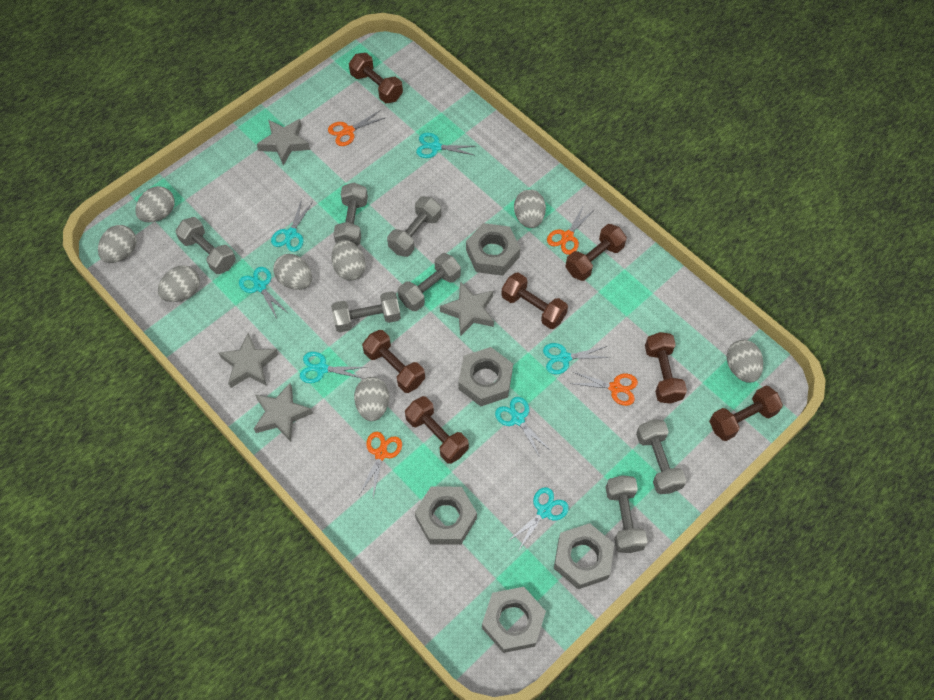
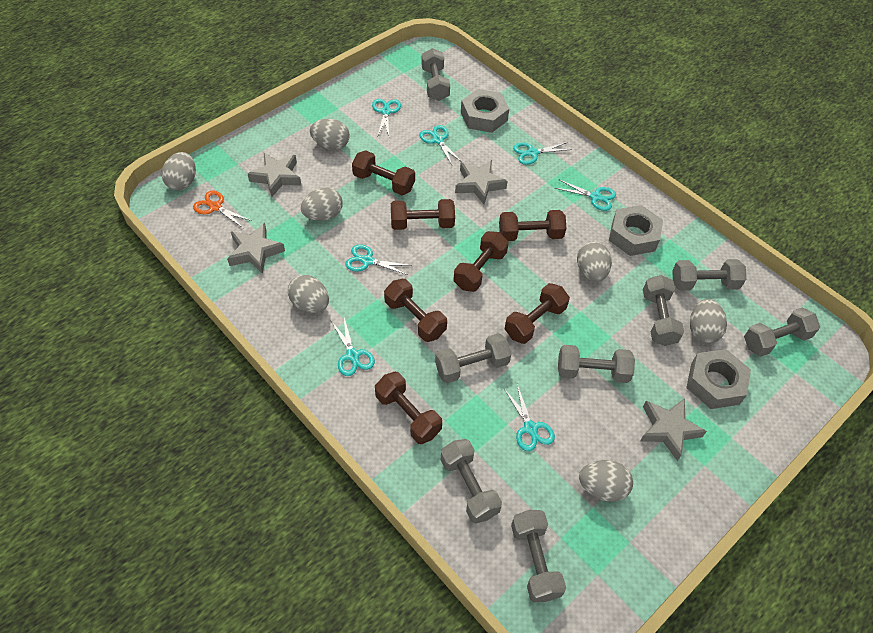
grey dumbbell: [175,217,236,274] [331,291,401,332] [334,183,368,246] [387,196,441,257] [398,253,461,311] [606,475,648,553] [636,420,686,494] = 7 -> [421,48,450,101] [435,333,511,383] [440,439,502,524] [511,510,566,602] [558,345,635,383] [643,275,684,346] [672,259,746,291] [744,307,820,357] = 8
grey egg: [98,225,136,263] [135,186,175,222] [158,265,200,302] [273,254,312,290] [332,240,366,281] [354,377,389,421] [514,189,546,228] [727,340,763,383] = 8 -> [161,152,196,191] [288,275,329,313] [301,188,343,221] [310,119,350,150] [577,242,612,282] [579,460,633,502] [690,299,727,343] = 7
grey nut: [415,486,477,545] [458,347,513,406] [466,223,520,276] [482,587,546,653] [554,523,614,589] = 5 -> [461,89,509,133] [609,205,663,256] [686,349,751,409] = 3
orange scissors: [328,110,385,146] [360,432,402,497] [547,205,595,255] [569,371,638,406] = 4 -> [193,190,252,228] = 1

